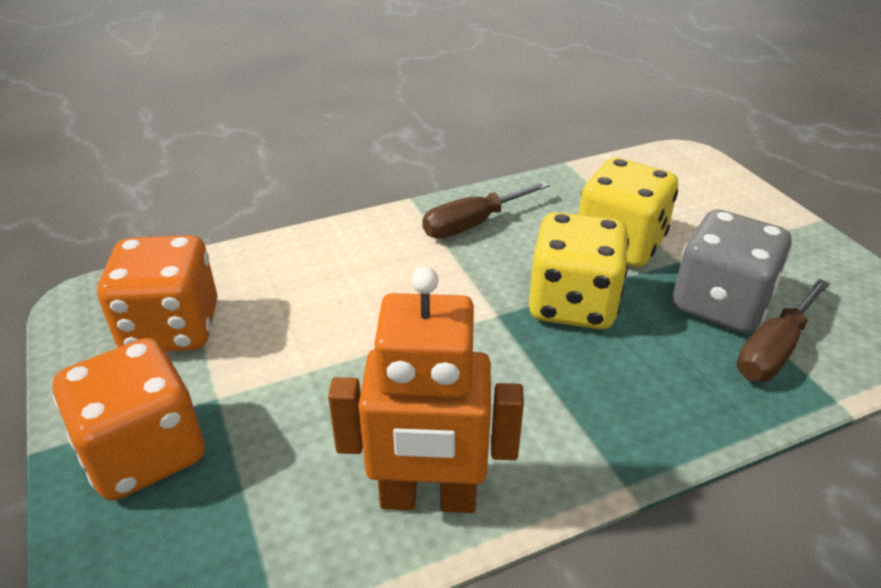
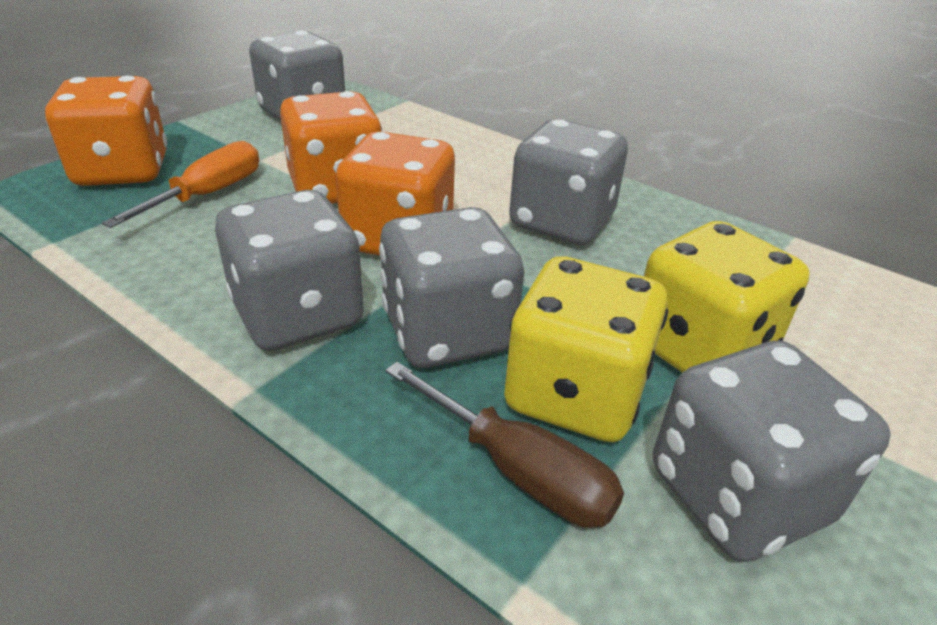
brown screwdriver: [422,181,550,238] [736,279,830,381] = 2 -> [385,362,624,528] = 1
grey dice: [673,210,792,333] = 1 -> [215,190,364,351] [249,31,345,121] [379,207,524,368] [509,119,628,245] [653,341,891,562] = 5
orange dice: [53,338,205,501] [97,235,218,352] = 2 -> [45,75,167,186] [280,91,383,204] [335,131,455,256] = 3
orange robot: [328,267,524,513] = 1 -> none = 0
orange screwdriver: none = 0 -> [102,141,259,228] = 1

